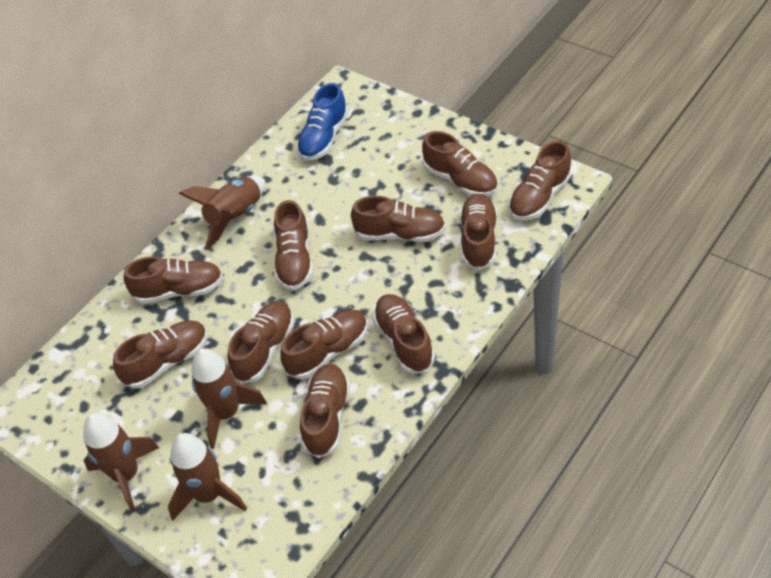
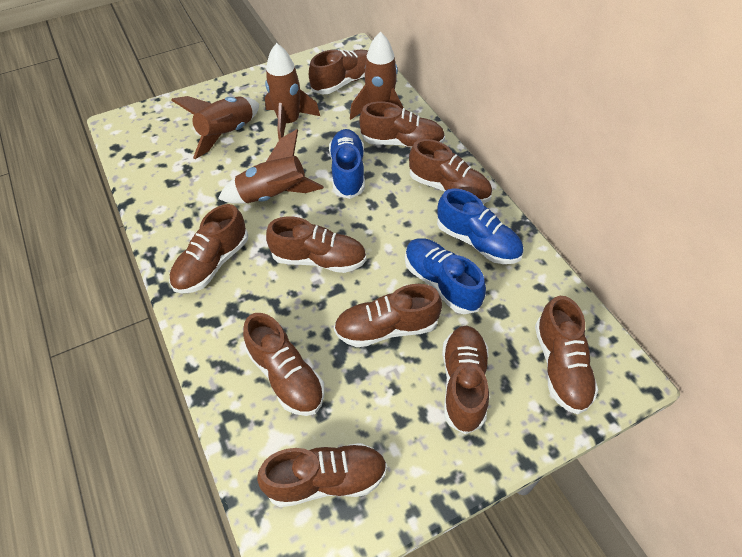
blue shoe: [297,83,348,161] = 1 -> [329,129,365,199] [405,238,486,314] [437,188,524,264] = 3
brown shoe: [113,321,208,389] [124,256,223,304] [228,301,294,383] [274,200,313,291] [281,310,368,379] [300,364,350,458] [351,196,445,242] [373,294,435,373] [422,131,498,197] [460,194,497,270] [509,141,572,221] = 11 -> [169,204,248,293] [243,313,325,416] [257,443,387,507] [266,216,367,273] [309,49,368,94] [334,284,442,347] [359,102,445,148] [409,139,492,204] [442,326,489,435] [535,296,598,414] = 10

